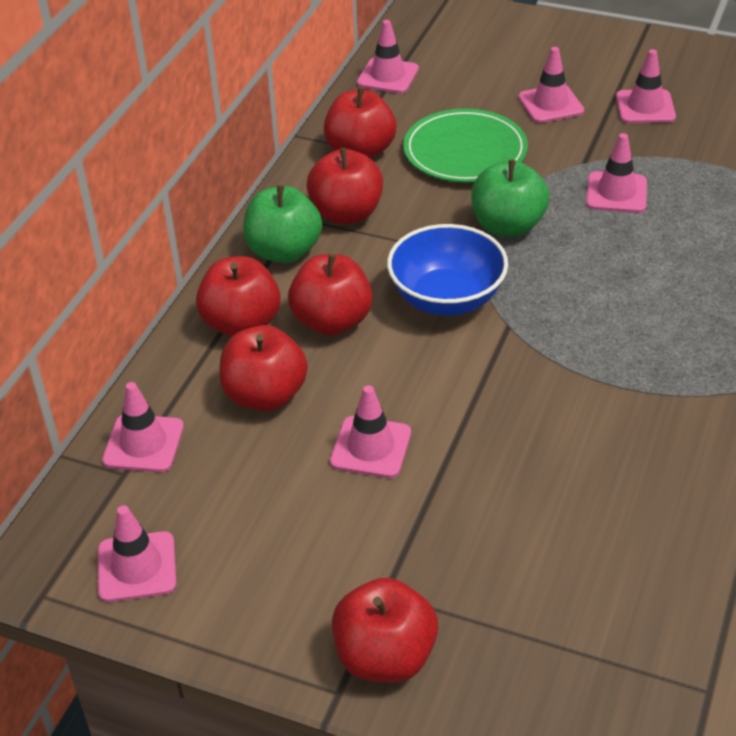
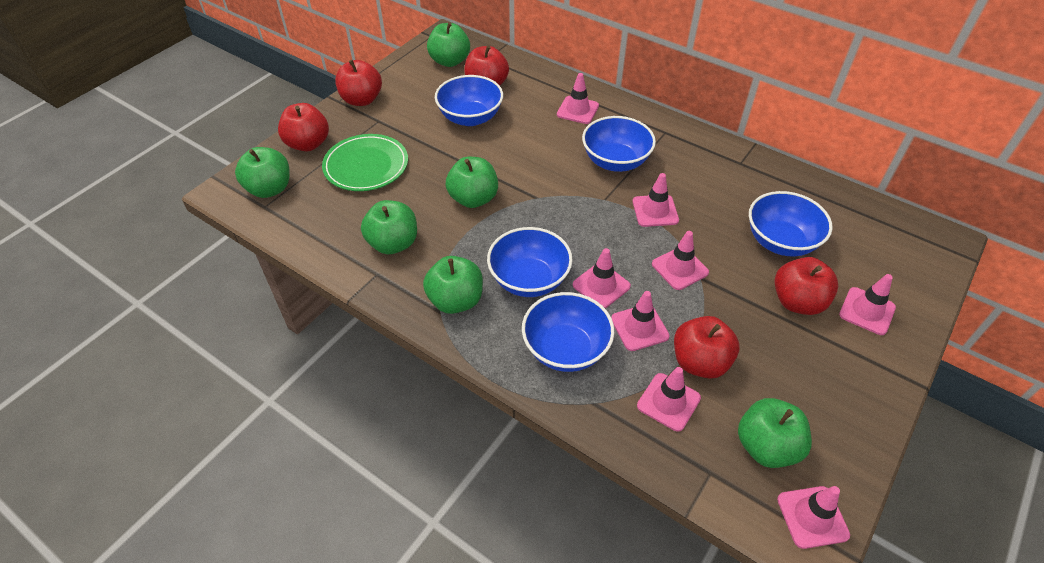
blue bowl: [387,224,508,316] = 1 -> [435,75,503,126] [487,227,573,297] [522,292,615,372] [582,116,656,172] [749,191,832,257] = 5
green apple: [243,185,322,263] [471,159,549,237] = 2 -> [235,147,290,198] [361,200,417,254] [423,256,483,314] [427,22,470,67] [446,157,498,208] [738,398,812,468] = 6
pink traffic cone: [98,505,176,602] [102,382,184,472] [330,385,411,478] [357,20,419,93] [518,47,584,123] [586,133,647,213] [616,49,676,123] = 7 -> [557,73,599,124] [573,248,631,308] [611,291,670,351] [633,173,679,227] [637,367,701,432] [652,231,709,290] [777,486,850,549] [839,274,896,335] = 8
red apple: [196,256,281,336] [219,325,308,411] [288,254,373,336] [307,148,383,224] [324,87,396,159] [332,578,438,683] = 6 -> [278,103,329,151] [335,60,382,106] [464,46,509,85] [674,316,739,379] [775,257,838,315] = 5

